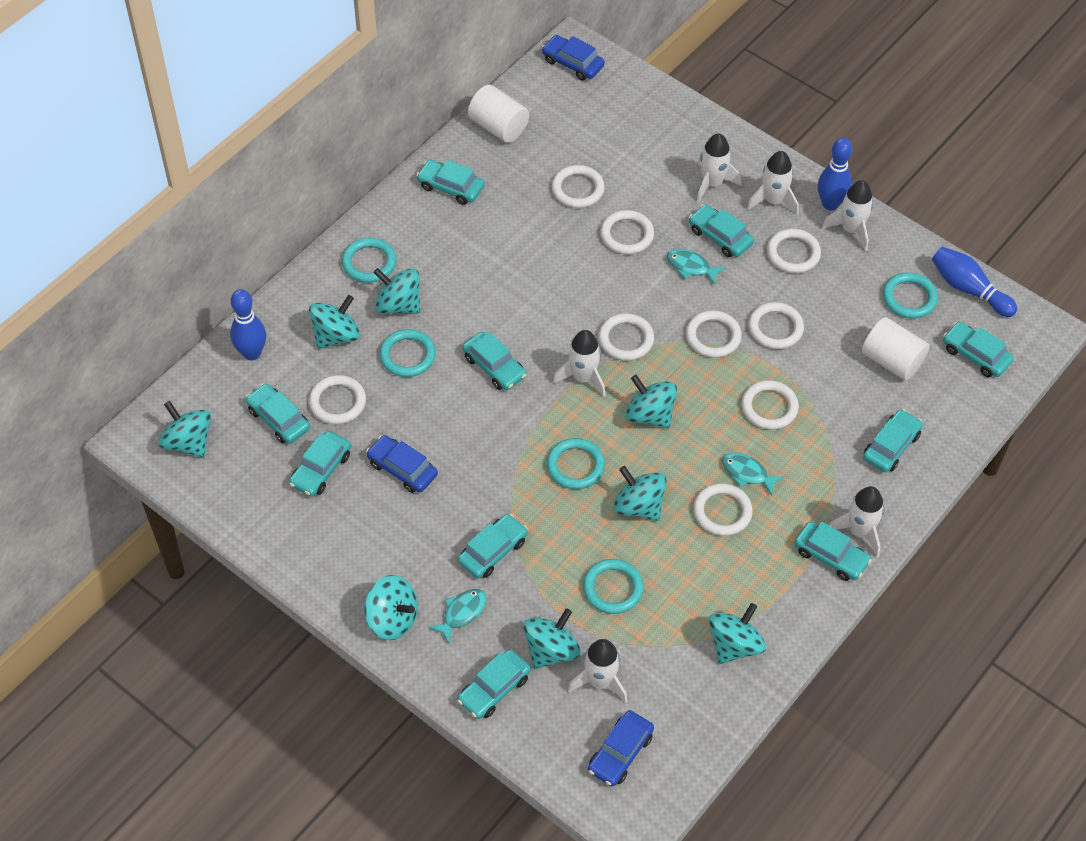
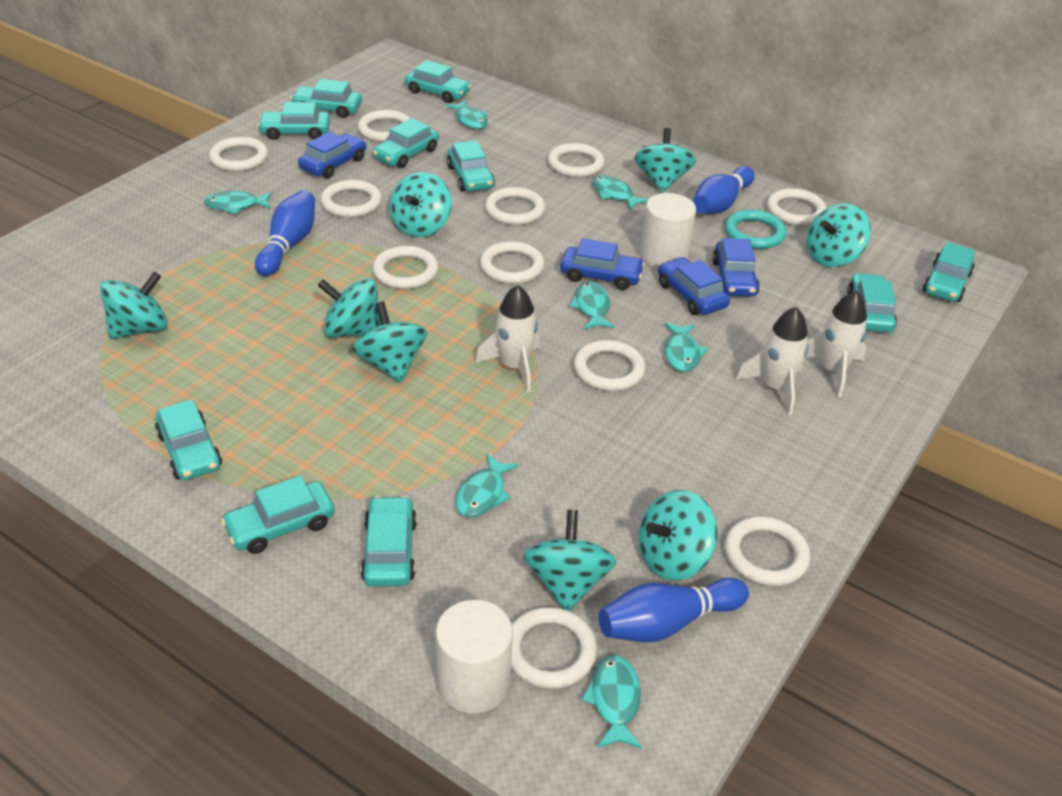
blue car: [366,435,438,493] [542,35,605,81] [588,710,654,787] = 3 -> [298,131,366,178] [560,238,645,290] [658,257,730,315] [712,238,760,296] = 4
turquoise fish: [429,589,486,643] [667,249,725,285] [722,453,784,496] = 3 -> [204,191,272,214] [445,100,488,129] [455,453,519,518] [569,282,615,329] [581,655,642,749] [592,175,649,210] [664,322,708,372] = 7
turquoise ring: [342,238,396,283] [379,329,436,377] [547,438,605,489] [583,559,644,614] [883,272,938,319] = 5 -> [725,210,786,249] = 1
white ring: [309,375,366,425] [552,165,605,208] [598,313,654,361] [600,210,654,254] [686,310,742,358] [693,483,753,536] [741,380,799,430] [748,302,804,349] [767,229,821,273] = 9 -> [209,137,268,172] [320,180,382,218] [358,110,411,142] [373,246,439,289] [480,241,545,284] [485,187,545,225] [511,607,597,689] [548,143,605,178] [574,340,645,391] [725,516,810,586] [767,188,827,226] = 11
white rocket: [553,330,605,397] [567,639,627,704] [697,133,742,203] [747,151,799,215] [822,180,873,251] [829,486,884,557] = 6 -> [475,285,540,392] [736,307,809,415] [806,290,867,397] = 3

